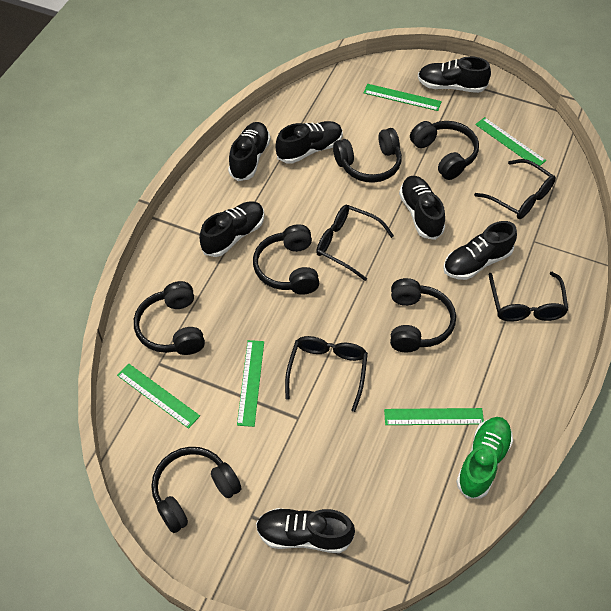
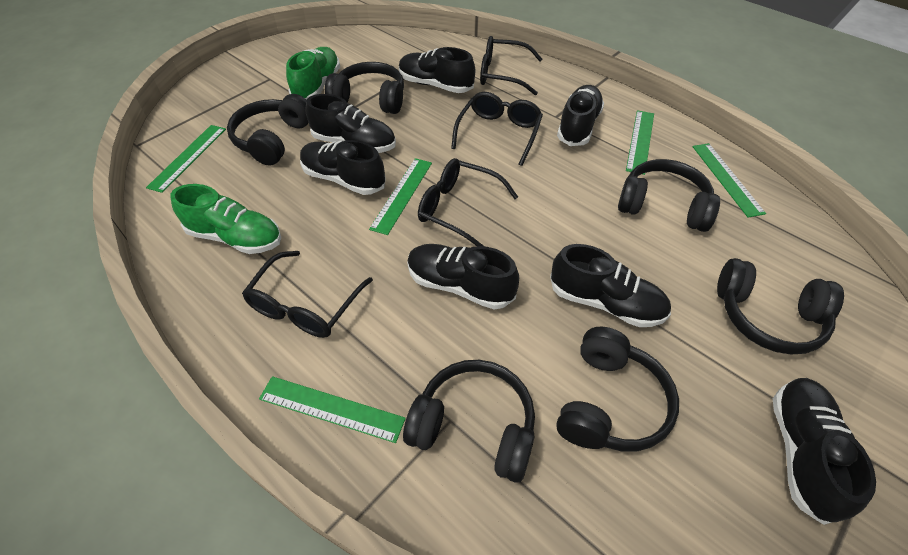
green shoe: [456,417,513,499] = 1 -> [170,184,281,254] [286,47,340,100] = 2

